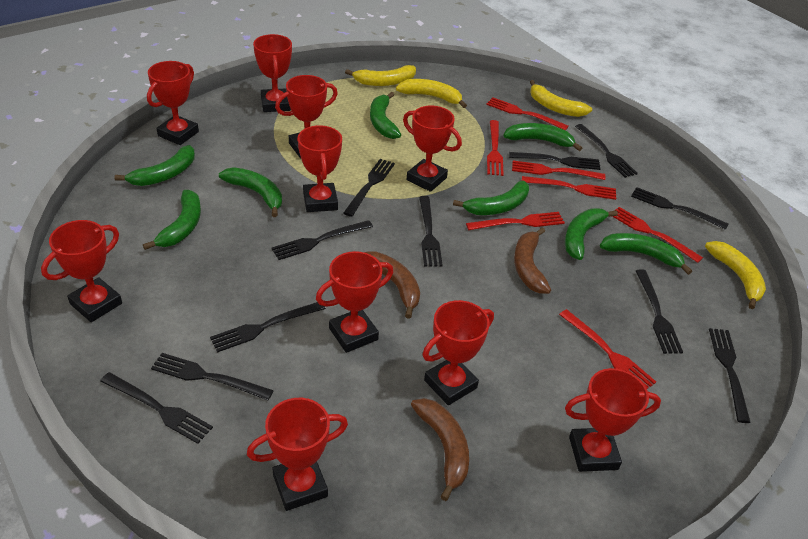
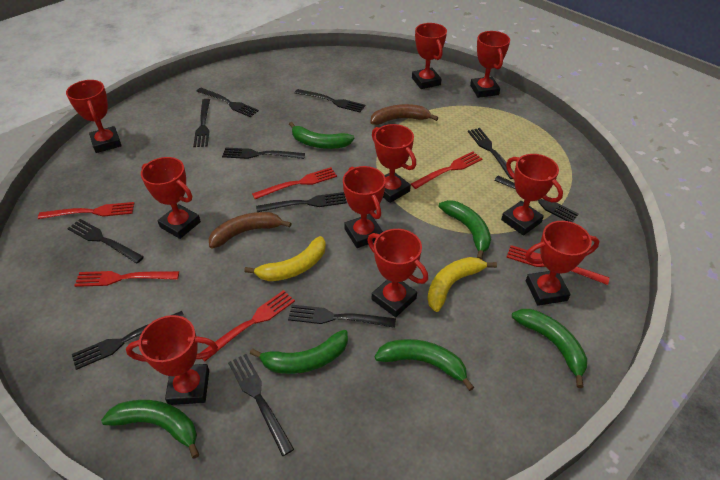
brown banana: [364,251,420,319] [411,398,469,501] [514,227,551,294] = 3 -> [209,212,291,249] [371,104,438,125] = 2
green banana: [114,145,195,186] [143,190,201,250] [219,167,282,217] [370,92,401,139] [453,181,529,215] [503,123,582,151] [565,208,618,260] [600,233,692,275] = 8 -> [101,400,199,459] [250,330,348,374] [289,122,354,149] [375,339,474,391] [439,200,491,260] [512,309,587,388] = 6
red fork: [466,212,565,230] [486,97,569,130] [487,120,504,176] [512,161,605,180] [522,176,616,200] [559,309,656,389] [612,207,703,263] = 7 -> [38,202,134,219] [74,271,179,287] [200,290,295,361] [252,167,337,199] [411,152,482,189] [506,245,610,285] = 6
yellow banana: [345,65,416,86] [396,79,467,108] [530,80,592,117] [705,241,766,309] = 4 -> [244,236,326,281] [427,257,497,312] = 2

